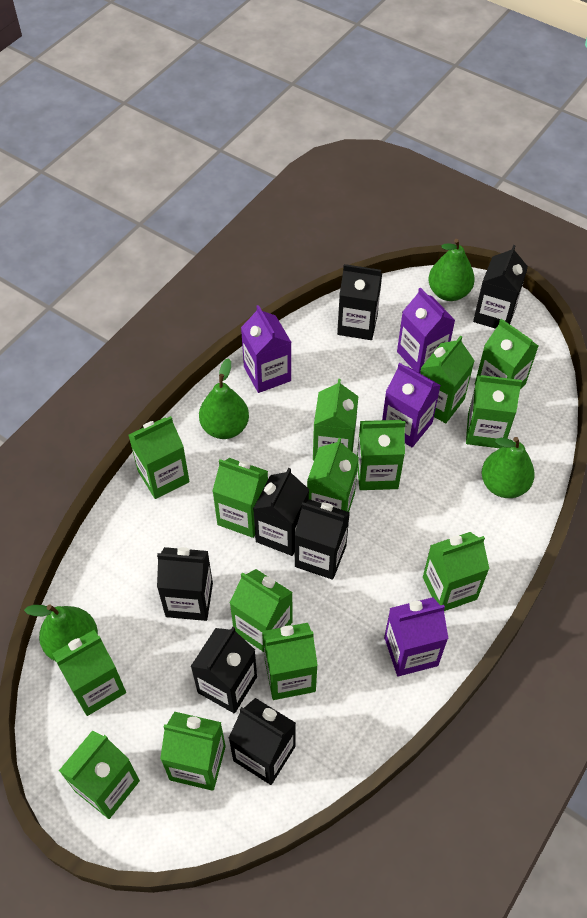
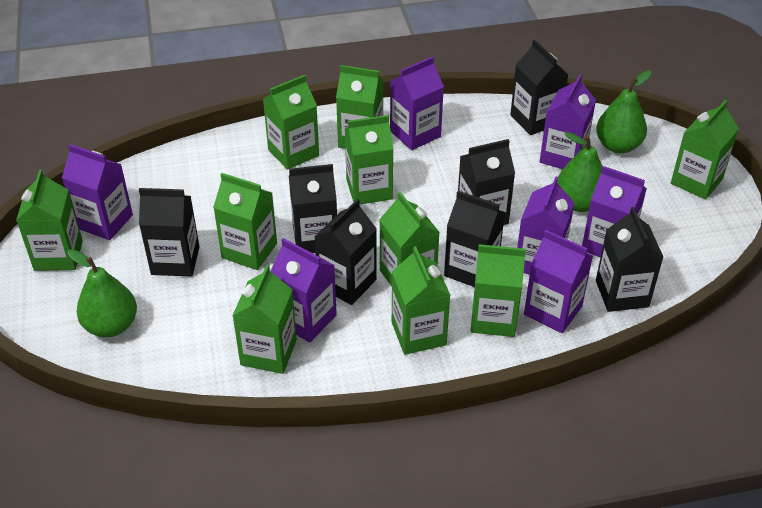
green carton: [52,630,126,716] [59,731,140,819] [129,416,189,499] [160,712,226,791] [212,458,268,538] [230,569,293,652] [263,623,318,700] [307,438,359,512] [313,379,358,461] [357,420,405,490] [420,336,475,423] [423,532,490,611] [466,375,522,448] [475,319,538,389] = 14 -> [16,170,83,271] [213,173,277,270] [232,265,297,374] [263,75,319,170] [336,65,384,149] [345,115,394,204] [379,192,440,286] [392,246,451,355] [471,244,526,337] [671,100,739,200] = 10
green pear: [24,604,98,661] [199,358,249,439] [428,239,475,301] [482,437,535,498] = 4 -> [68,249,137,337] [557,132,603,212] [596,70,651,153] = 3
purple carton: [241,305,291,393] [382,363,441,447] [384,597,448,677] [397,287,455,373] = 4 -> [62,144,133,240] [271,238,337,343] [390,56,444,150] [517,176,575,275] [524,230,593,333] [540,74,596,169] [582,166,647,258] = 7

